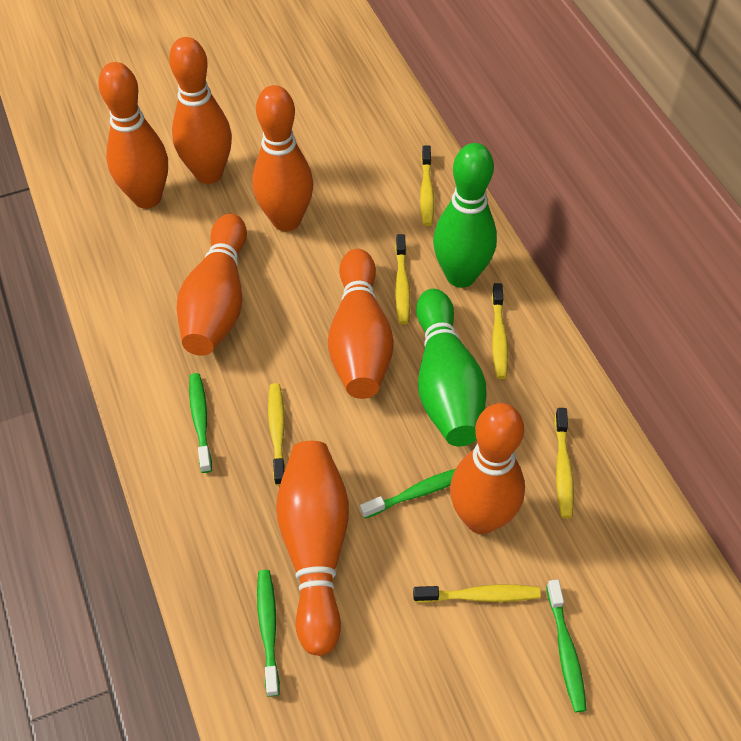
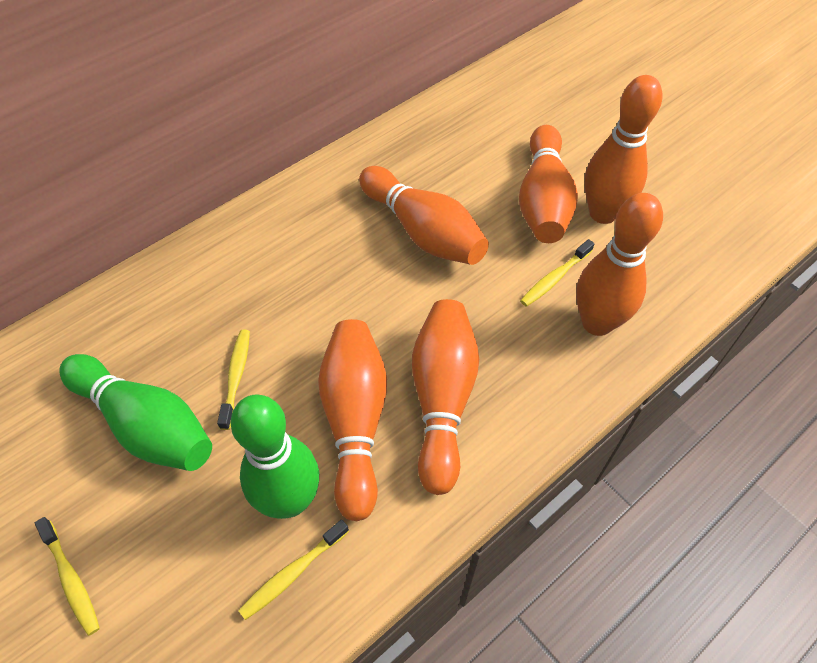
green toothbrush: [189,373,212,473] [257,570,280,697] [360,469,455,519] [546,579,587,712] = 4 -> none = 0
orange bowling pin: [98,62,168,209] [169,37,232,184] [177,213,247,356] [252,85,314,231] [276,441,349,656] [328,249,394,399] [450,403,525,534] = 7 -> [318,319,387,521] [359,166,489,265] [412,299,479,495] [519,125,578,243] [576,193,663,336] [584,75,662,224] = 6
yellow toothbrush: [268,383,285,486] [395,234,410,324] [413,584,540,603] [420,146,434,226] [492,283,508,379] [555,408,574,518] = 6 -> [35,517,100,636] [217,330,250,430] [238,519,349,620] [520,239,594,307] = 4

